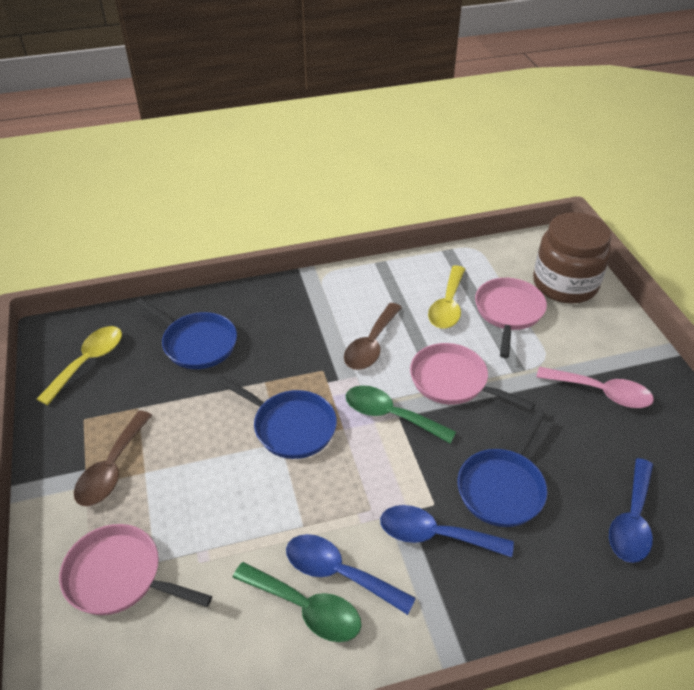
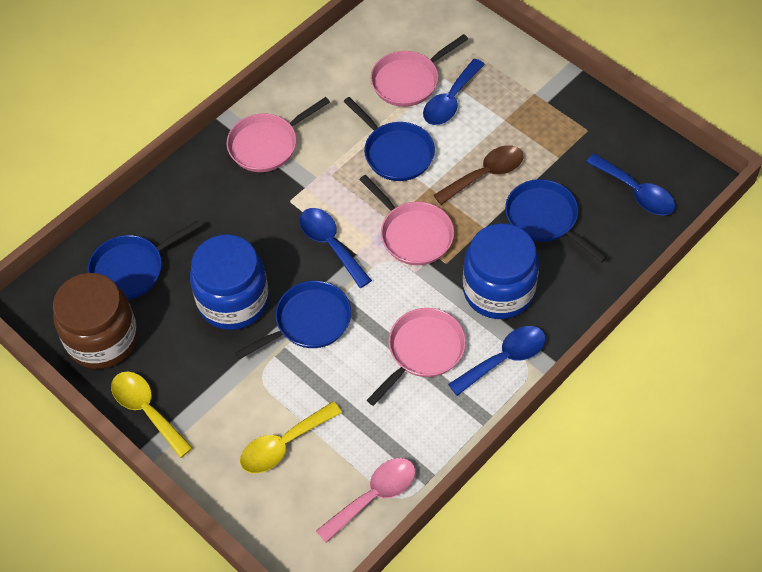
blue jar: none = 0 -> [190,234,269,330] [463,223,539,319] = 2
blue pan: [135,298,237,369] [217,376,337,459] [458,410,547,527] = 3 -> [88,220,201,300] [235,281,351,359] [343,97,435,181] [505,179,607,263] = 4
blue spoon: [286,534,416,615] [380,505,514,557] [609,458,653,563] = 3 -> [299,208,372,288] [423,59,485,125] [448,326,546,396] [586,153,675,215] = 4
brown spoon: [74,411,152,506] [344,303,402,370] = 2 -> [433,145,523,205] = 1
green spoon: [232,562,361,642] [346,385,456,443] = 2 -> none = 0
pink pan: [59,524,212,615] [410,343,535,411] [475,278,547,358] = 3 -> [227,97,330,172] [359,175,454,265] [367,308,466,406] [370,34,468,107] = 4

